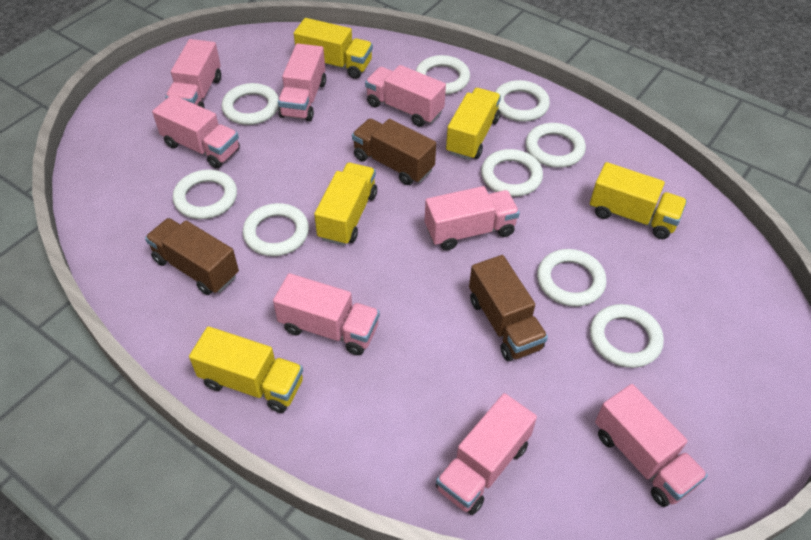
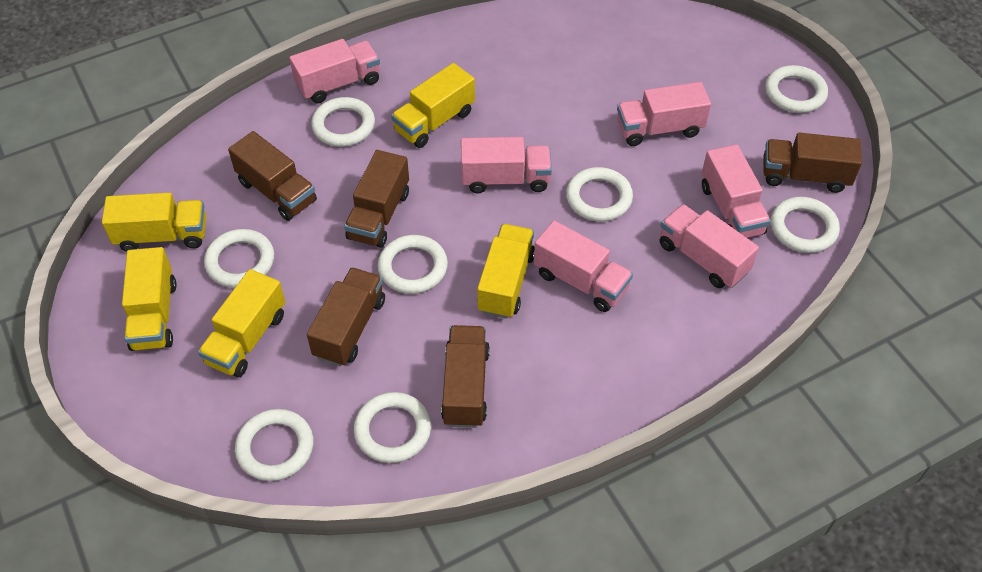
brown truck: [145,218,239,295] [352,119,436,185] [469,255,548,361] = 3 -> [228,131,317,221] [307,267,385,366] [344,150,409,248] [441,325,490,428] [764,133,862,193] = 5
pink truck: [152,95,240,169] [165,39,221,108] [273,273,380,355] [278,43,326,121] [365,65,446,127] [425,186,520,250] [436,393,537,515] [595,384,708,507] = 8 -> [289,39,380,103] [461,137,552,193] [534,220,633,312] [617,82,711,146] [660,204,759,288] [702,144,771,238] = 6
white ring: [173,170,237,219] [222,83,279,125] [243,203,309,256] [416,55,470,95] [481,149,543,197] [495,80,550,122] [526,123,586,168] [537,249,607,307] [590,304,664,368] = 9 -> [204,229,274,288] [235,409,313,481] [311,97,375,147] [354,392,431,463] [378,235,448,294] [566,167,633,221] [765,65,828,113] [771,197,840,253] = 8

